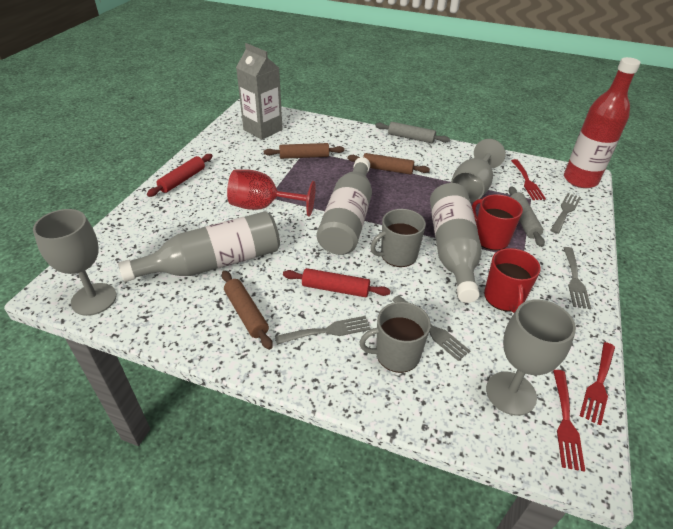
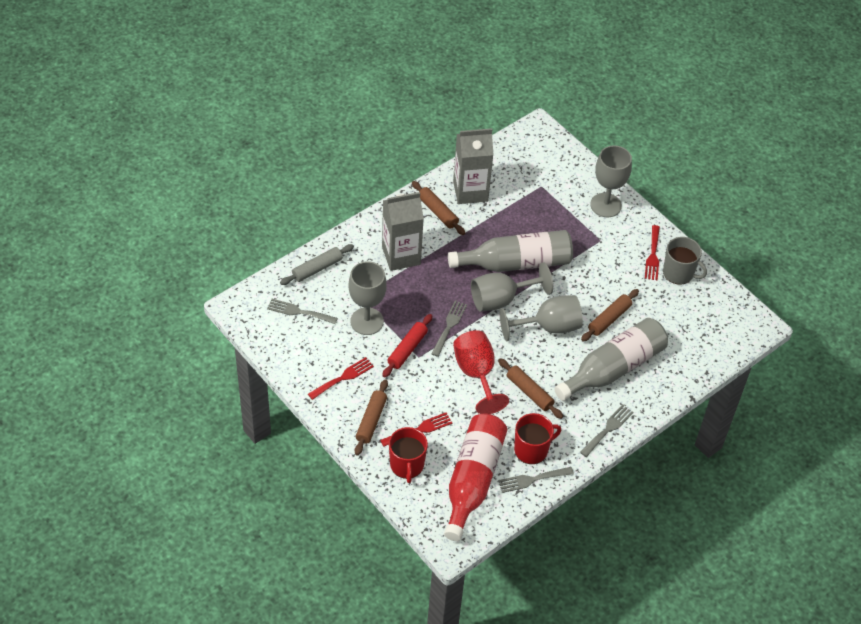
brown rolling pin: [222,271,273,350] [264,143,345,159] [348,153,430,175] = 3 -> [355,379,388,455] [412,181,465,235] [498,358,563,419] [581,289,639,342] = 4
grey bottle: [118,211,280,282] [317,157,372,255] [430,183,482,303] = 3 -> [448,230,573,272] [554,318,668,401] = 2
grey carton: [236,43,283,140] = 1 -> [382,192,424,271] [453,128,493,204] = 2
grey goblet: [33,209,117,316] [451,139,506,202] [486,300,576,416] = 3 -> [349,261,387,335] [471,262,553,312] [500,295,583,341] [590,145,632,217] = 4
grey mug: [359,302,431,373] [371,209,426,267] = 2 -> [663,237,707,285] = 1
grey rolling pin: [375,122,450,143] [509,186,545,247] = 2 -> [280,244,354,285] = 1
red rolling pin: [147,154,213,197] [283,268,390,297] = 2 -> [382,314,432,378] = 1

